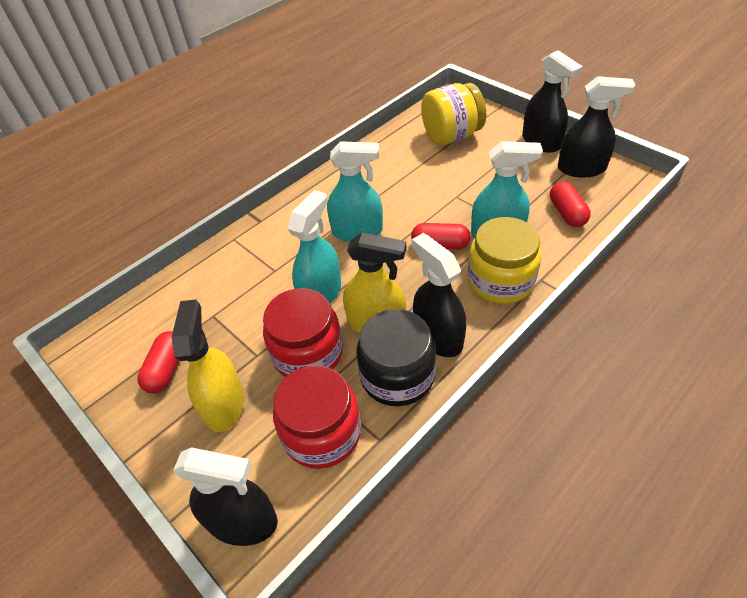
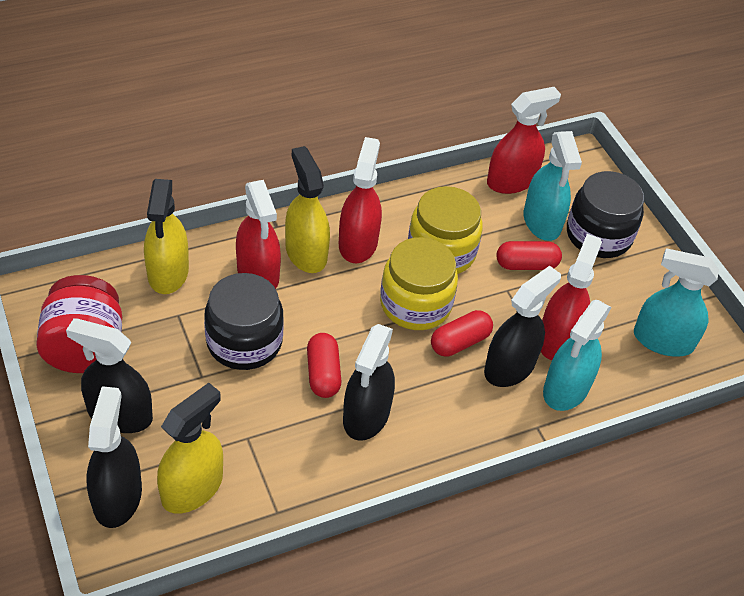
black jar: [356,309,436,406] = 1 -> [204,273,284,370] [567,171,644,258] = 2
red jar: [263,288,343,377] [273,365,361,469] = 2 -> [36,275,122,373] = 1
red spray bottle: none = 0 -> [236,180,281,289] [339,137,382,263] [487,87,561,194] [541,234,602,360] = 4
yellow spray bottle: [172,300,244,432] [343,232,406,333] = 2 -> [144,179,189,294] [157,383,223,514] [285,146,330,273] = 3

